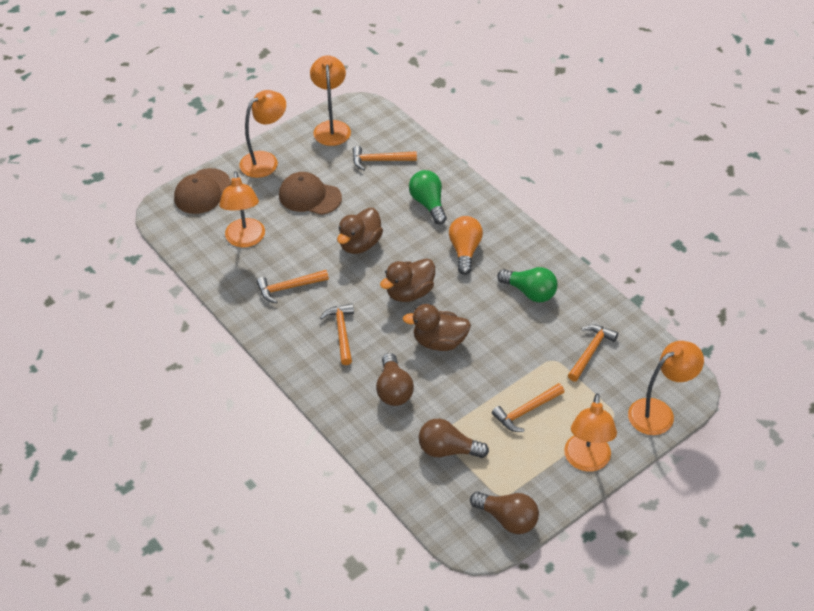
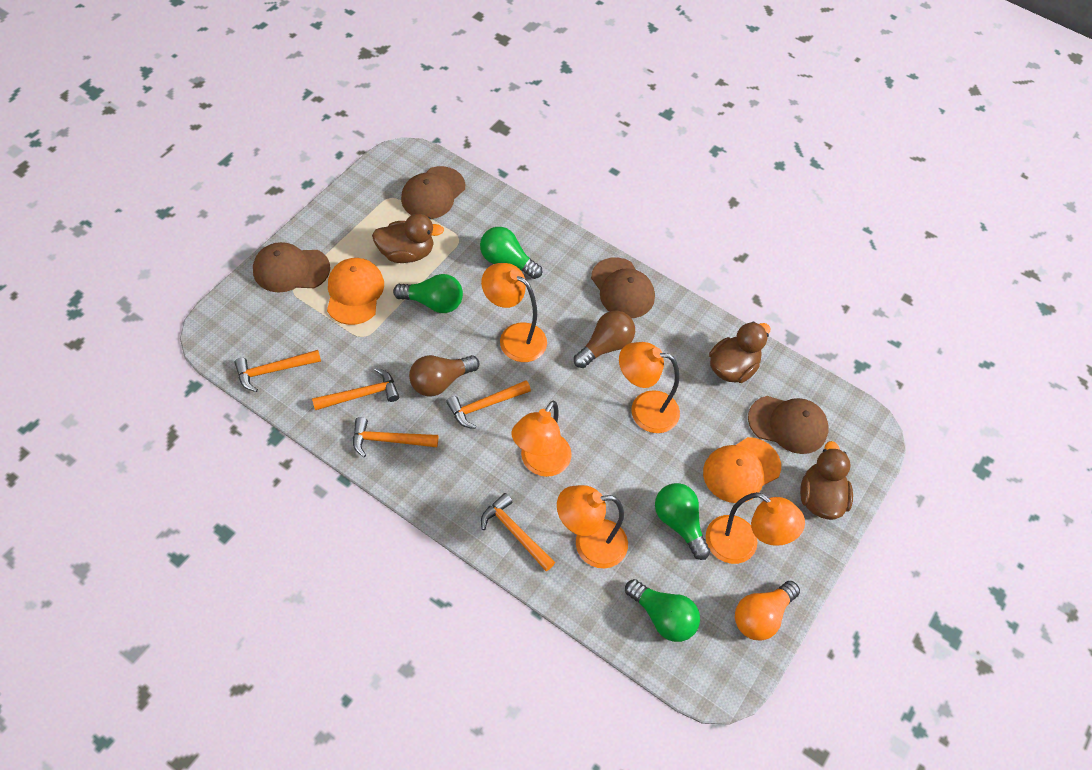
brown cap: [174,168,231,214] [279,172,342,215] = 2 -> [253,242,330,292] [401,166,465,219] [591,257,655,318] [748,396,829,454] = 4
brown light bulb: [376,353,414,406] [418,419,489,458] [470,491,539,534] = 3 -> [409,355,480,397] [574,310,635,368] = 2
green light bulb: [409,170,447,224] [497,267,558,302] = 2 -> [393,274,463,313] [480,227,542,279] [625,579,700,642] [655,483,710,560] = 4
orange cap: none = 0 -> [327,258,384,325] [703,437,781,503] = 2

